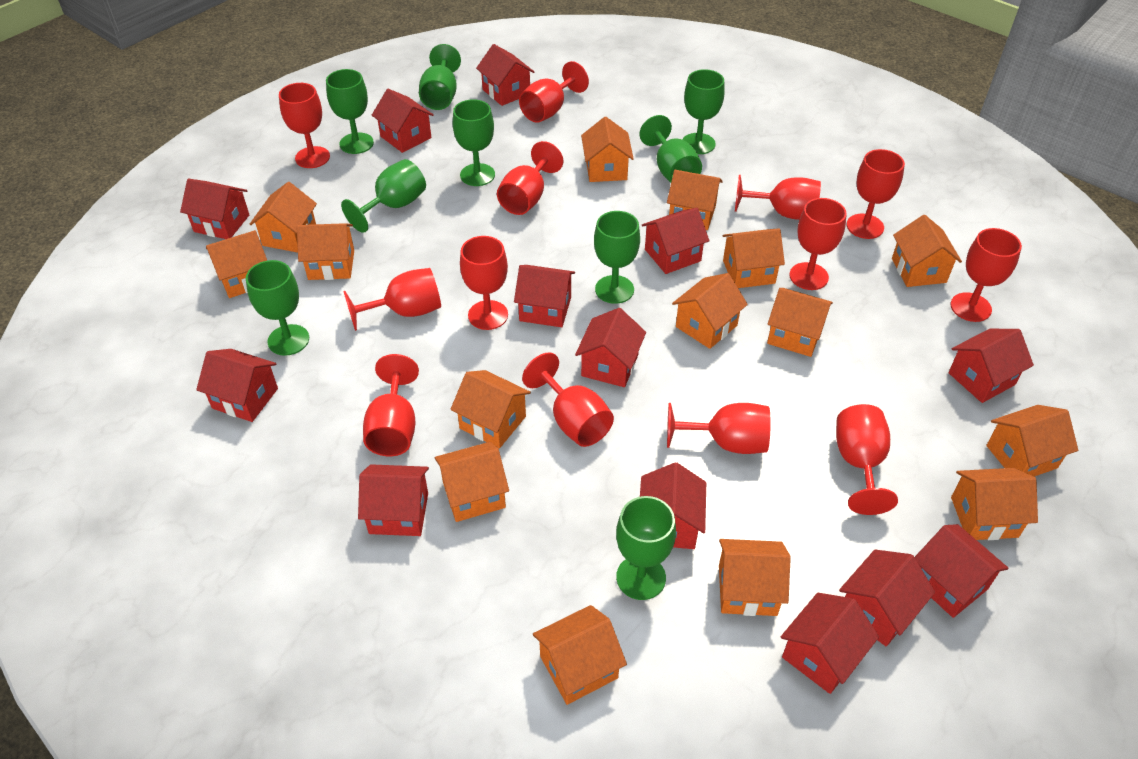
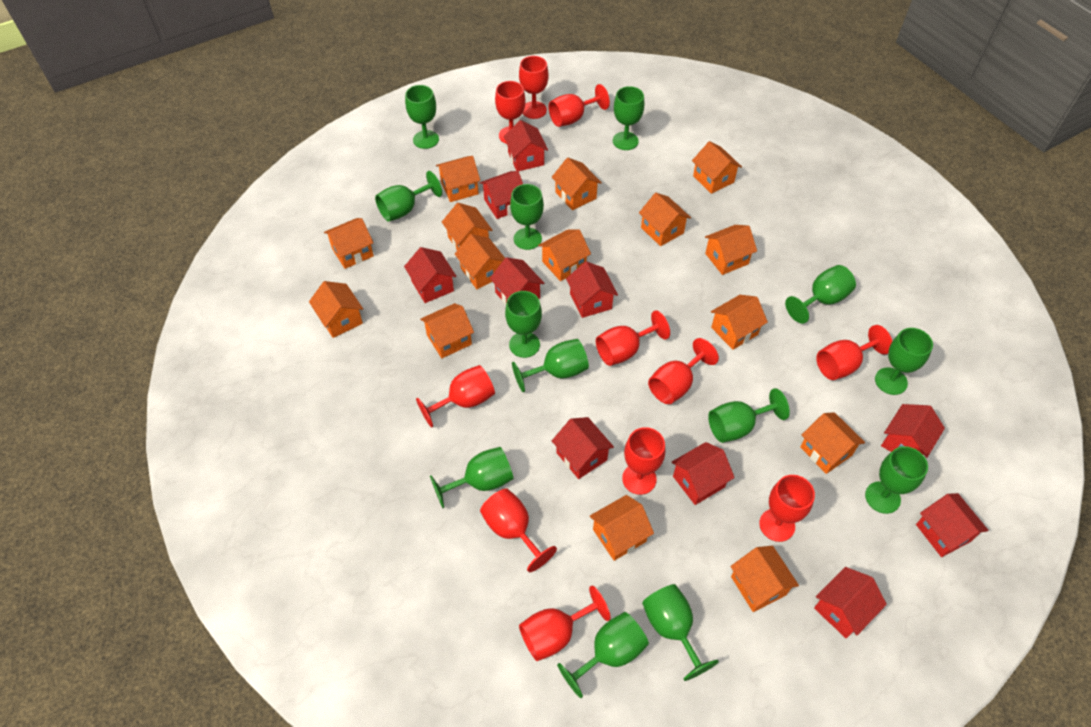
green goblet: [246,260,309,356] [326,69,374,154] [341,159,426,233] [419,44,461,110] [453,99,495,186] [594,211,640,304] [616,496,676,600] [640,115,702,183] [682,69,725,154] = 9 -> [375,171,442,222] [405,85,439,149] [430,447,514,508] [505,291,542,358] [510,184,544,250] [512,339,589,392] [557,612,649,698] [613,86,644,150] [642,584,719,681] [708,388,790,443] [785,265,856,324] [865,446,928,514] [875,328,933,395] = 13
red goblet: [279,83,330,168] [343,268,441,331] [363,354,419,456] [460,236,508,330] [497,141,563,215] [519,61,589,123] [522,352,614,447] [667,403,771,454] [735,175,821,220] [790,198,847,290] [836,404,898,515] [847,149,905,239] [950,228,1022,322] = 13 -> [416,365,495,428] [480,488,557,572] [495,81,526,144] [519,56,549,119] [519,586,611,661] [548,84,610,127] [596,310,670,366] [622,427,665,495] [648,338,719,404] [759,475,815,542] [816,325,892,380] = 11
red house: [180,178,249,239] [196,349,278,422] [358,464,429,536] [372,89,434,153] [476,44,534,106] [514,265,575,327] [575,308,646,387] [640,462,706,549] [642,208,709,274] [781,593,879,694] [839,550,935,647] [915,524,1009,618] [948,329,1034,403] = 13 -> [404,247,457,303] [480,171,523,219] [490,257,545,305] [503,120,548,171] [552,417,614,479] [566,261,618,318] [671,442,735,505] [814,567,887,638] [881,404,945,458] [916,493,989,557] = 10

